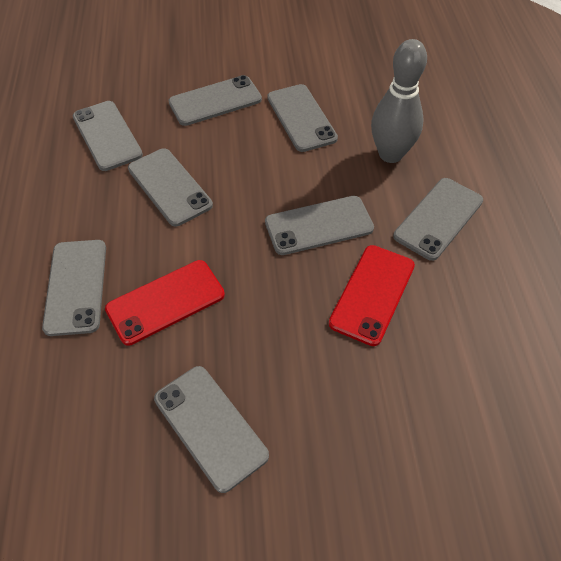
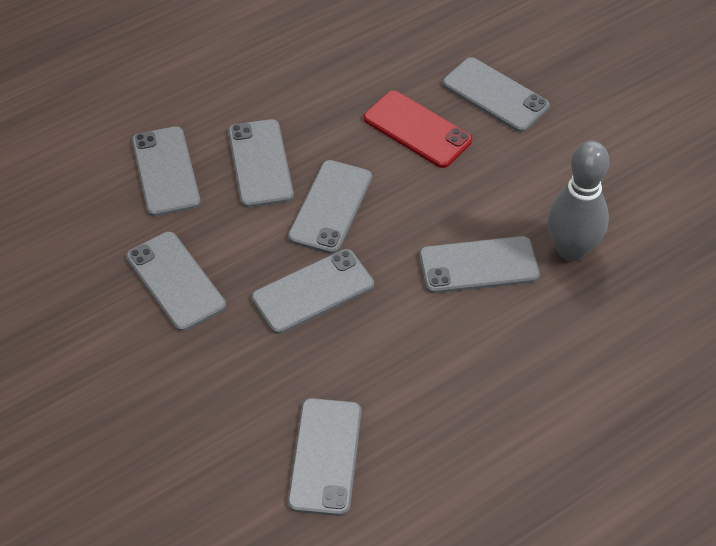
red phone: [105,260,225,346] [329,245,415,346] = 2 -> [364,91,472,168] = 1

